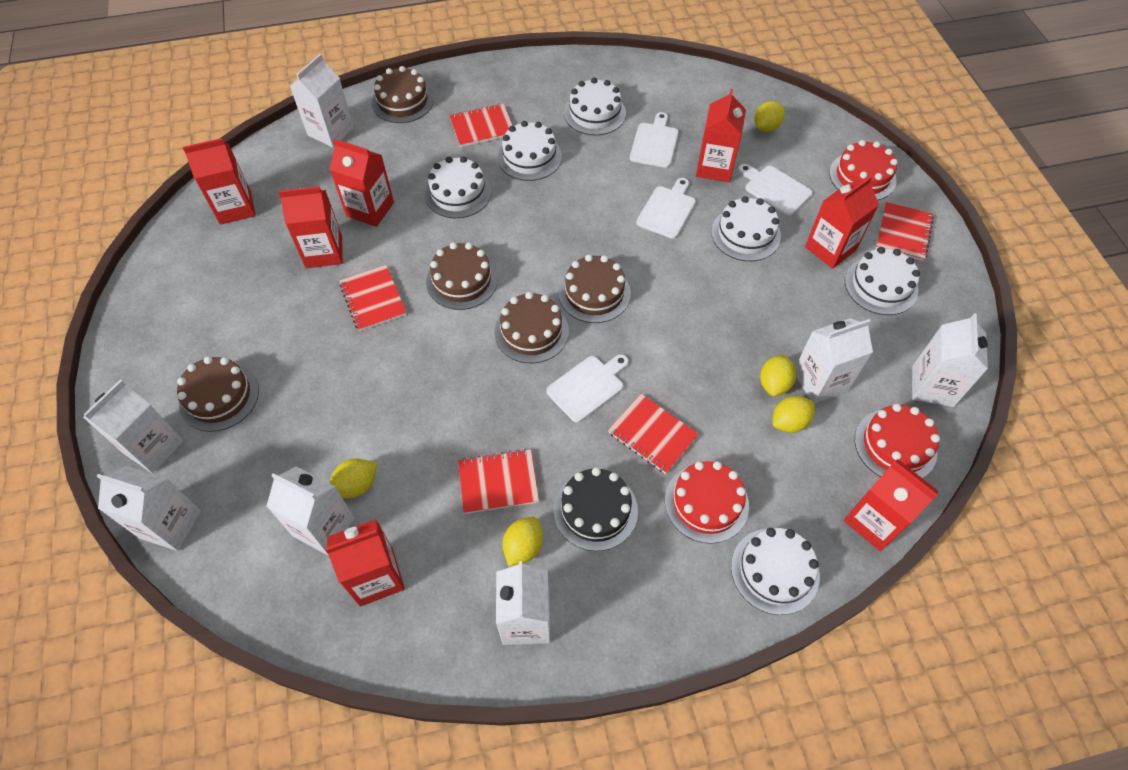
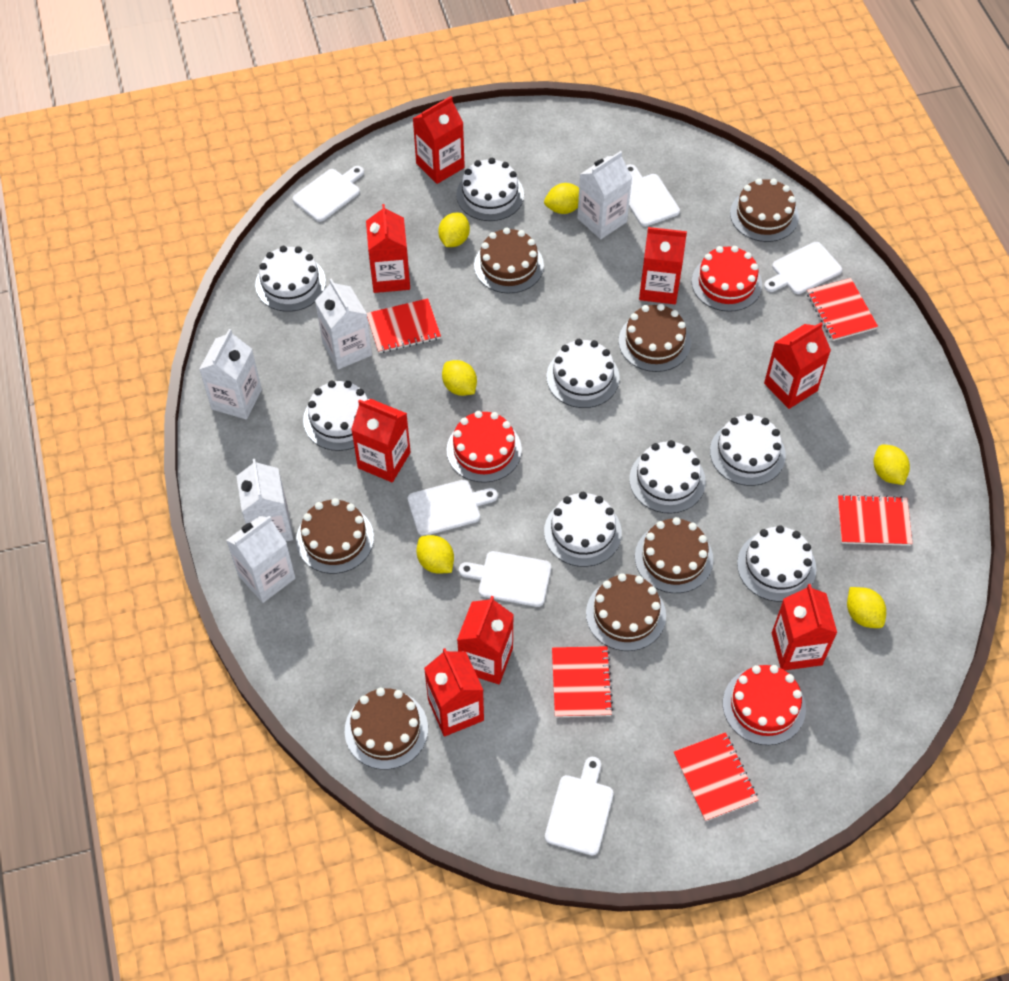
black cake: [554,467,638,551] = 1 -> none = 0
brown cake: [177,356,259,432] [372,66,434,123] [426,242,498,310] [494,292,569,363] [558,255,631,323] = 5 -> [296,498,374,574] [345,688,428,770] [474,227,544,293] [586,573,666,651] [619,304,691,372] [635,517,713,593] [730,178,799,242] = 7
red carton: [183,138,256,225] [278,186,343,268] [325,519,405,606] [330,139,394,227] [696,89,746,182] [805,176,879,269] [844,459,939,551] = 7 -> [351,399,411,482] [366,204,410,293] [413,96,465,184] [424,648,484,737] [457,596,514,684] [639,227,687,304] [764,322,831,409] [772,584,837,670] = 8
white cake: [425,156,491,218] [497,121,562,181] [564,78,626,135] [711,196,781,261] [731,528,820,615] [845,247,920,315] = 6 -> [255,246,326,312] [303,380,370,451] [456,158,524,221] [544,492,622,567] [547,339,620,408] [629,440,706,514] [710,413,786,486] [737,525,816,602] = 8
white carton: [83,380,183,473] [97,466,201,551] [266,467,355,556] [290,54,354,147] [496,561,550,645] [795,318,873,403] [912,314,988,407] = 7 -> [199,329,262,419] [226,515,296,603] [236,459,293,541] [315,278,372,369] [577,151,632,239] = 5
white cutting board: [546,354,629,423] [630,112,679,168] [636,178,696,239] [738,164,813,216] = 4 -> [292,166,364,222] [407,480,498,536] [459,551,551,607] [545,757,614,855] [626,164,680,227] [764,242,842,294] = 6
yellow lemon: [330,459,377,498] [502,517,543,566] [754,101,785,132] [760,354,796,396] [772,396,815,433] = 5 -> [417,535,454,574] [438,213,470,247] [442,360,477,396] [544,183,579,214] [847,587,886,628] [874,445,910,485] = 6

